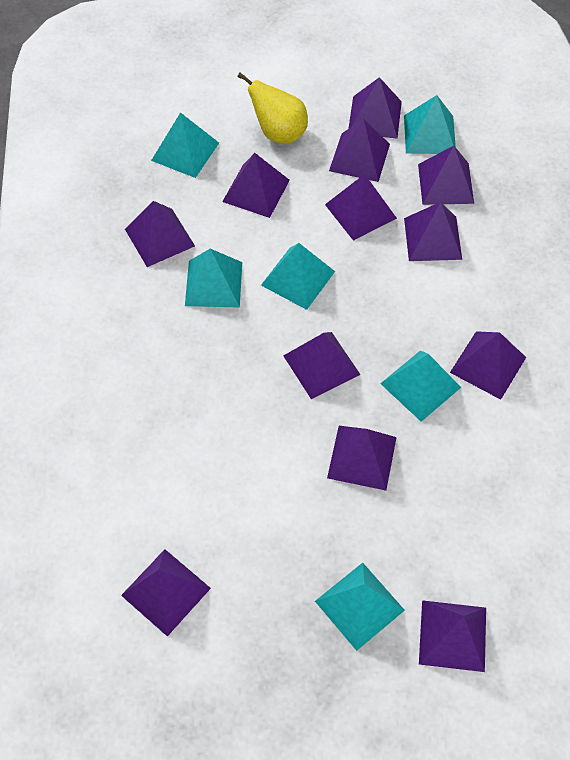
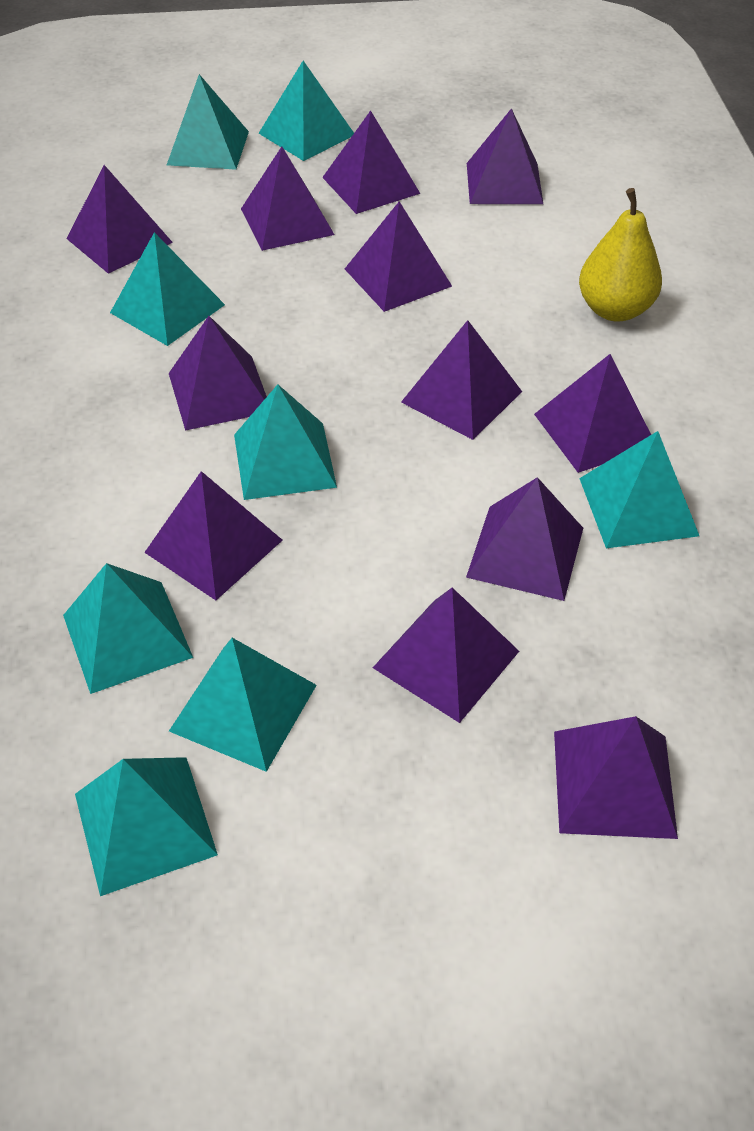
turquoise pyramid: [151,112,219,178] [185,249,242,308] [261,243,335,310] [315,563,405,651] [380,351,461,422] [404,95,456,154] = 6 -> [63,563,193,694] [75,757,218,896] [110,232,225,346] [167,74,249,170] [169,638,317,772] [234,384,337,500] [258,61,354,161] [579,431,699,548] = 8

